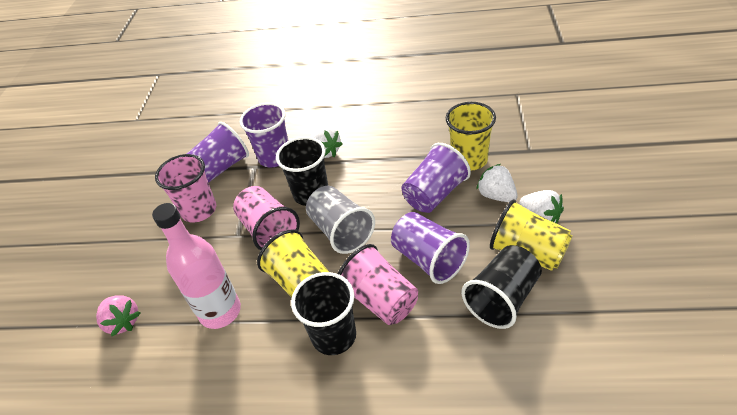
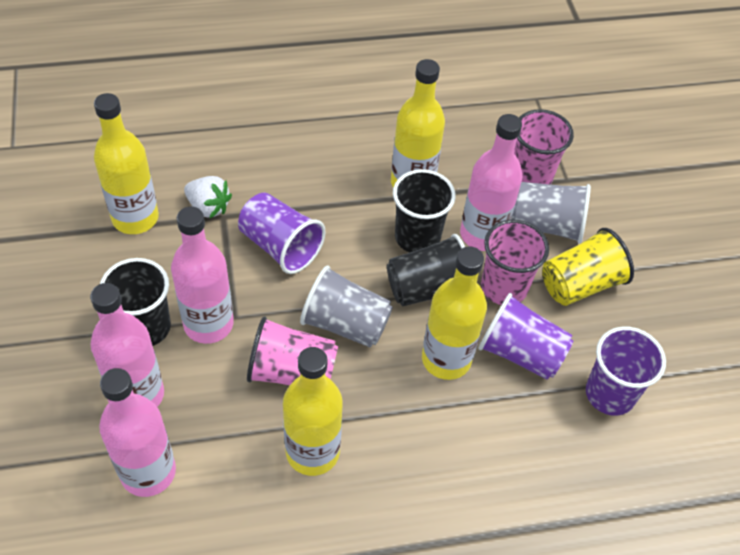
grey cup: [306,186,375,254] = 1 -> [300,266,393,347] [512,182,591,243] = 2
pink bottle: [152,203,241,329] = 1 -> [90,283,164,407] [99,368,176,497] [171,207,234,344] [460,114,522,251] = 4
pink strawberry: [96,295,141,336] = 1 -> none = 0
purple cup: [187,122,249,183] [240,103,289,167] [391,212,470,284] [401,143,471,213] = 4 -> [238,193,325,274] [478,293,573,380] [586,326,666,416] = 3
white strawberry: [310,127,343,158] [476,164,518,202] [519,190,564,224] = 3 -> [184,176,232,218] = 1
yellow bottle: none = 0 -> [94,93,159,234] [283,347,343,476] [391,59,445,187] [422,246,487,380] = 4
yellow cup: [257,229,329,298] [446,102,496,170] [490,199,573,271] = 3 -> [542,228,634,306] = 1

